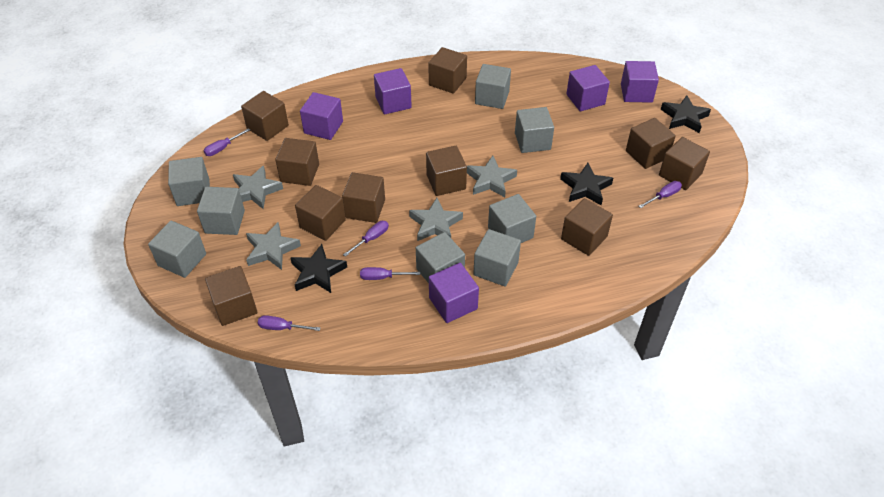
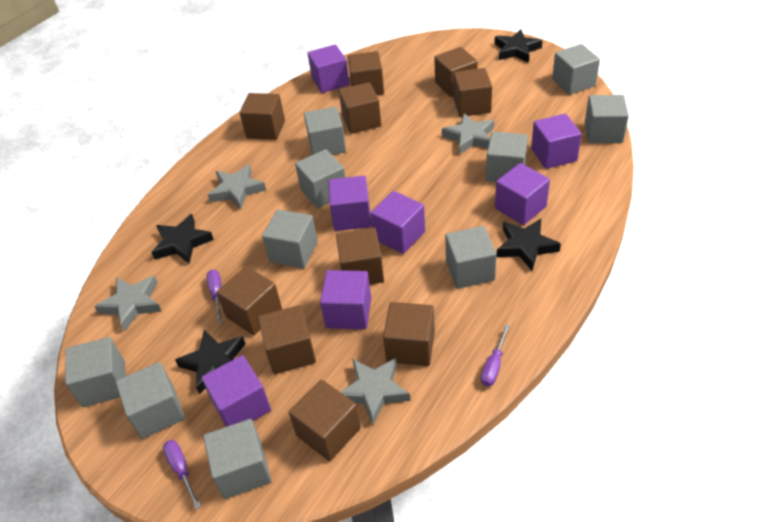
black star: [291,244,347,293] [560,163,613,205] [661,95,711,133] = 3 -> [151,214,214,264] [175,330,245,395] [494,29,542,63] [497,219,561,271] = 4
grey cube: [148,221,206,278] [168,157,210,206] [197,187,245,235] [416,232,465,283] [473,229,521,287] [475,64,511,109] [488,194,536,243] [515,107,554,153] = 8 -> [65,337,126,407] [116,362,185,439] [203,419,271,499] [262,210,318,268] [295,149,345,208] [304,106,346,155] [445,226,497,289] [486,131,528,182] [552,44,600,95] [585,95,629,143] = 10
purple cube: [300,92,343,140] [374,68,412,114] [429,263,479,323] [566,65,610,111] [621,61,659,103] = 5 -> [201,355,271,427] [308,44,349,93] [320,270,371,329] [328,176,371,231] [370,191,425,254] [495,163,550,225] [531,113,582,169] = 7
purple screwdriver: [204,128,250,156] [258,315,321,331] [343,221,389,257] [360,267,420,280] [639,181,682,208] = 5 -> [163,440,201,509] [206,269,222,323] [481,324,510,386] = 3

